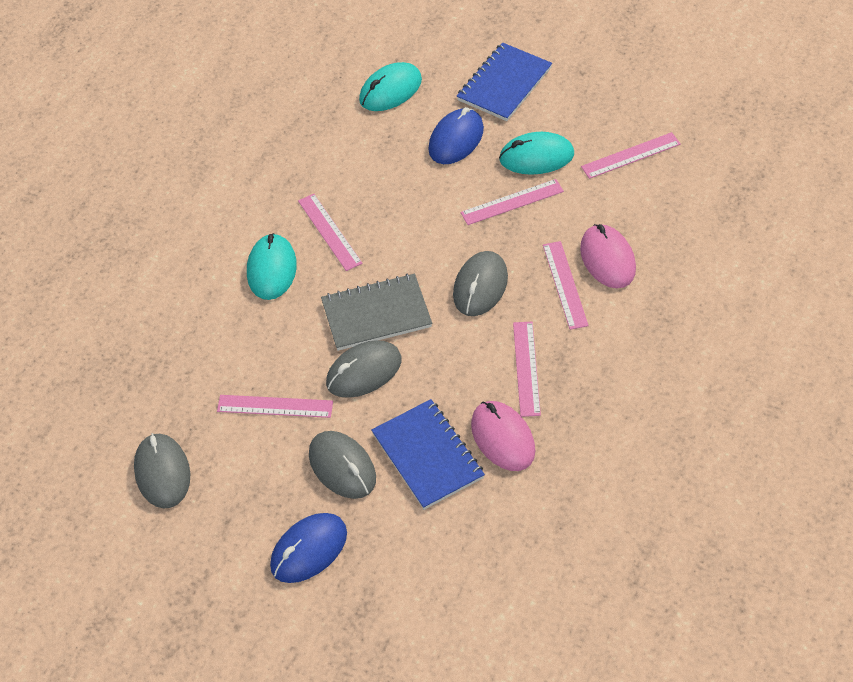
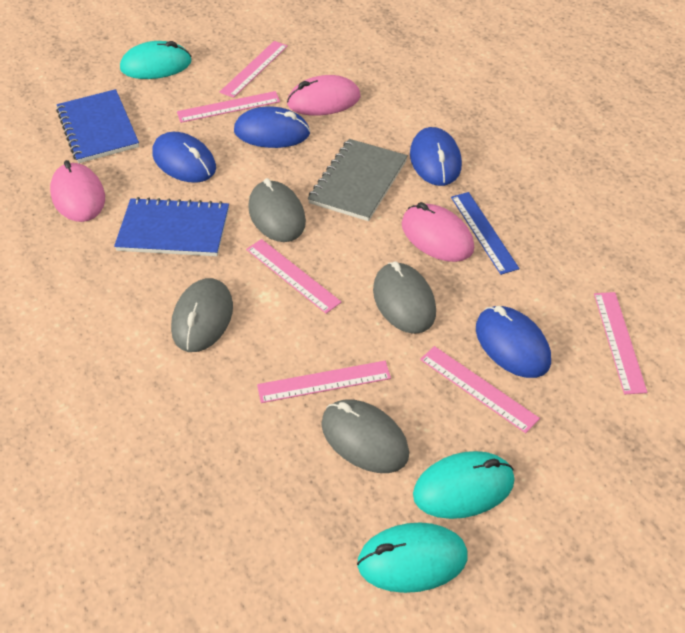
blue mouse: [270,513,347,583] [428,107,484,164] = 2 -> [153,132,216,183] [234,106,310,148] [410,127,462,186] [476,306,551,378] = 4
blue ruler: none = 0 -> [451,192,519,275] = 1
pink mouse: [471,401,535,471] [580,224,636,288] = 2 -> [50,160,105,222] [287,75,361,116] [402,202,474,262] = 3

